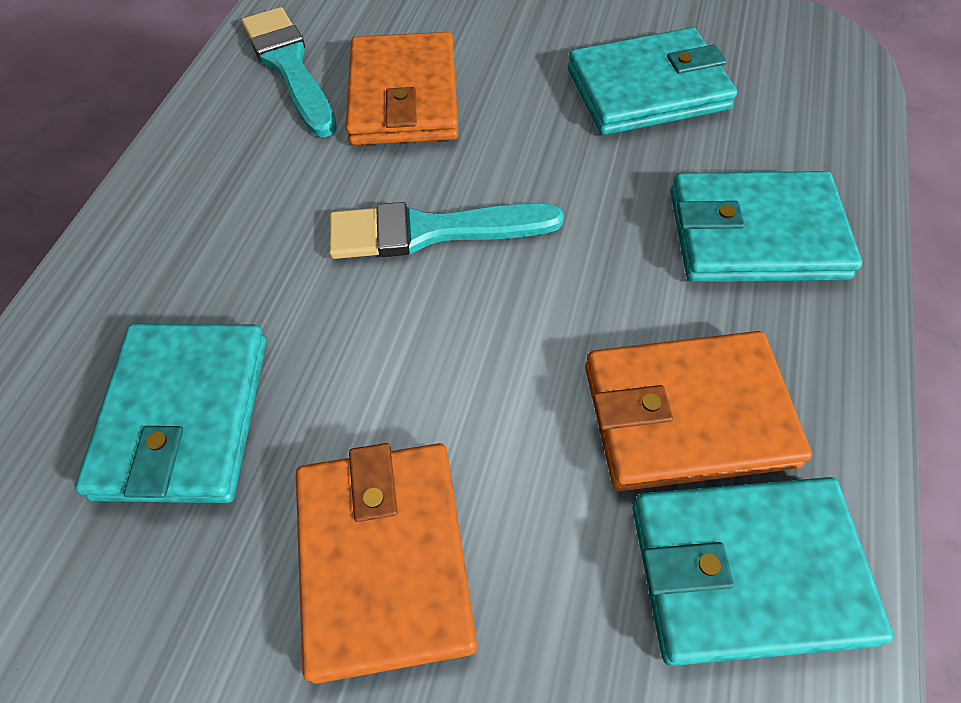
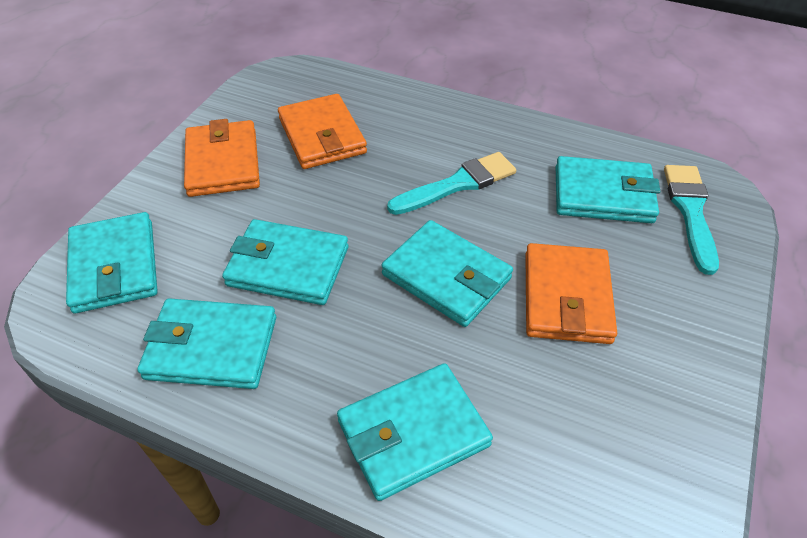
turquoise wallet: [75,324,267,503] [568,27,737,135] [632,477,894,666] [670,171,862,282] = 4 -> [66,212,158,313] [137,298,276,389] [222,219,348,305] [337,363,493,501] [382,220,513,327] [556,156,660,223] = 6

